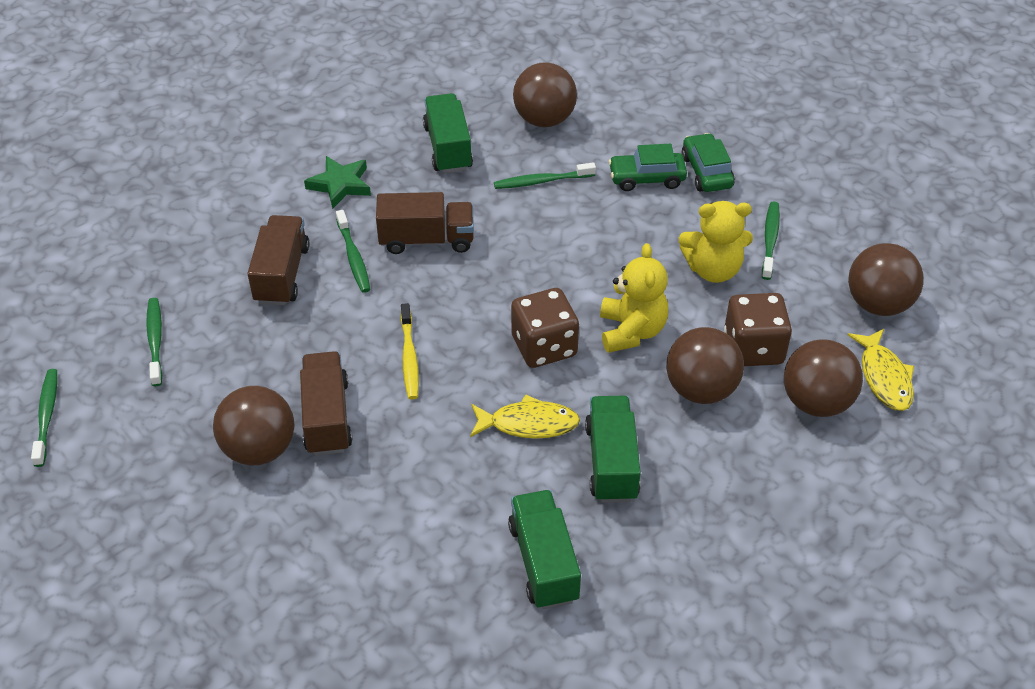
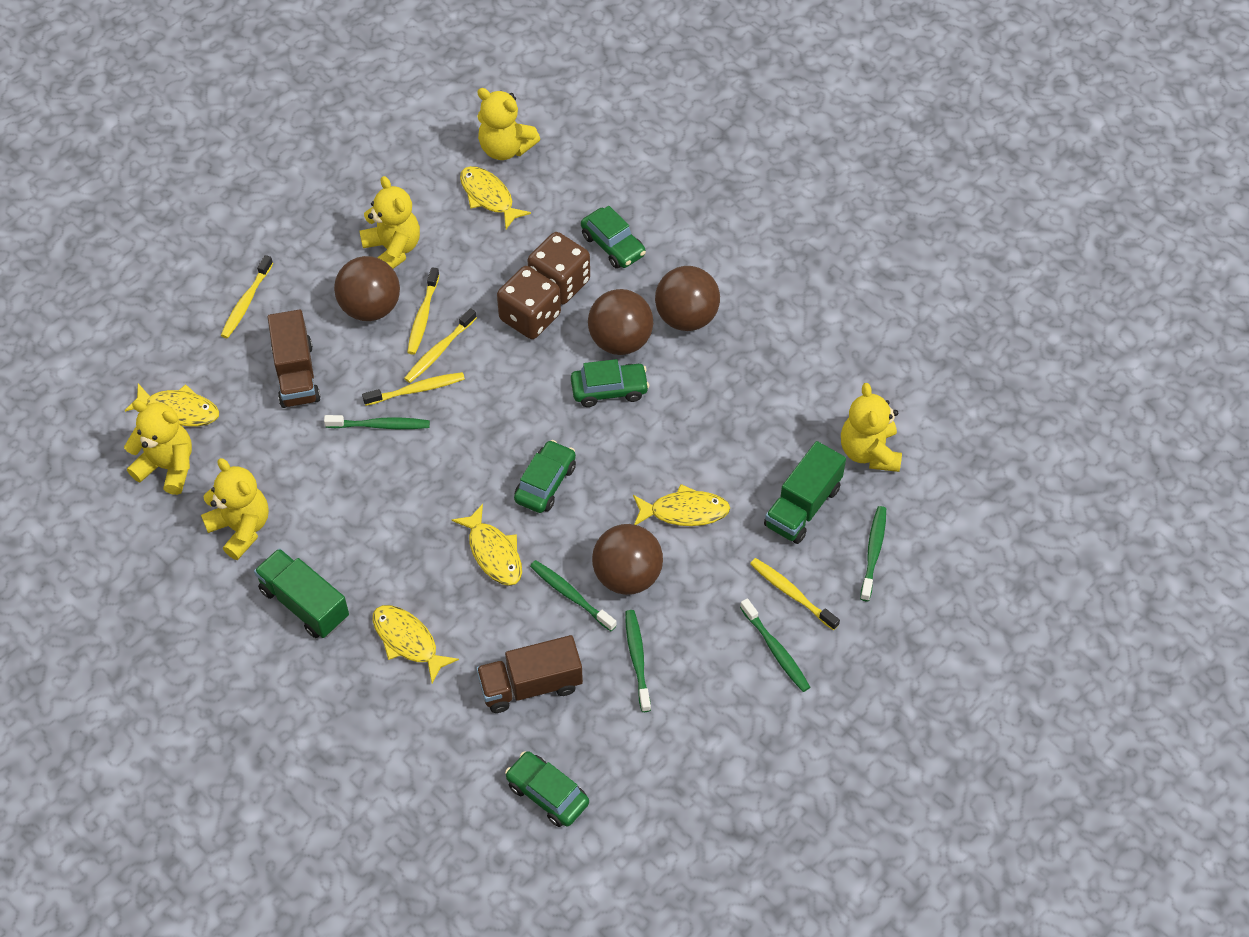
brown ball: [213,386,294,465] [513,62,577,127] [666,327,744,404] [784,339,863,417] [848,243,924,316] = 5 -> [334,256,400,321] [588,289,653,355] [592,524,663,595] [655,266,720,331] = 4
brown truck: [247,215,310,305] [300,351,352,456] [376,192,474,254] = 3 -> [268,309,321,408] [476,635,583,713] = 2
green car: [609,144,687,191] [682,133,735,192] = 2 -> [505,751,589,827] [514,440,576,513] [571,359,649,407] [581,206,646,269] = 4
green star: [304,156,371,209] = 1 -> none = 0
green truck: [423,93,473,173] [508,490,581,609] [585,396,641,503] = 3 -> [254,548,349,638] [764,441,846,544] = 2
yellow fish: [470,394,580,439] [848,329,914,411] = 2 -> [125,383,219,426] [372,605,459,683] [452,504,522,586] [460,166,531,229] [633,484,730,526] = 5
yellow teddy bear: [600,243,668,353] [679,201,753,283] = 2 -> [124,400,192,495] [201,458,269,560] [359,176,420,269] [477,88,540,160] [841,383,902,472] = 5
yellow toothbrush: [401,303,419,400] = 1 -> [221,255,273,338] [362,372,465,406] [404,308,477,383] [407,267,440,355] [750,558,840,630] = 5

